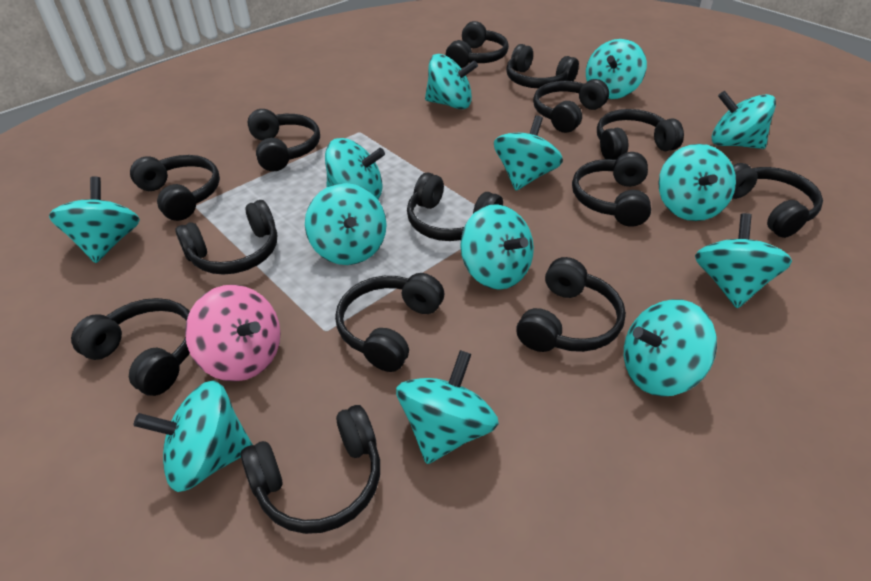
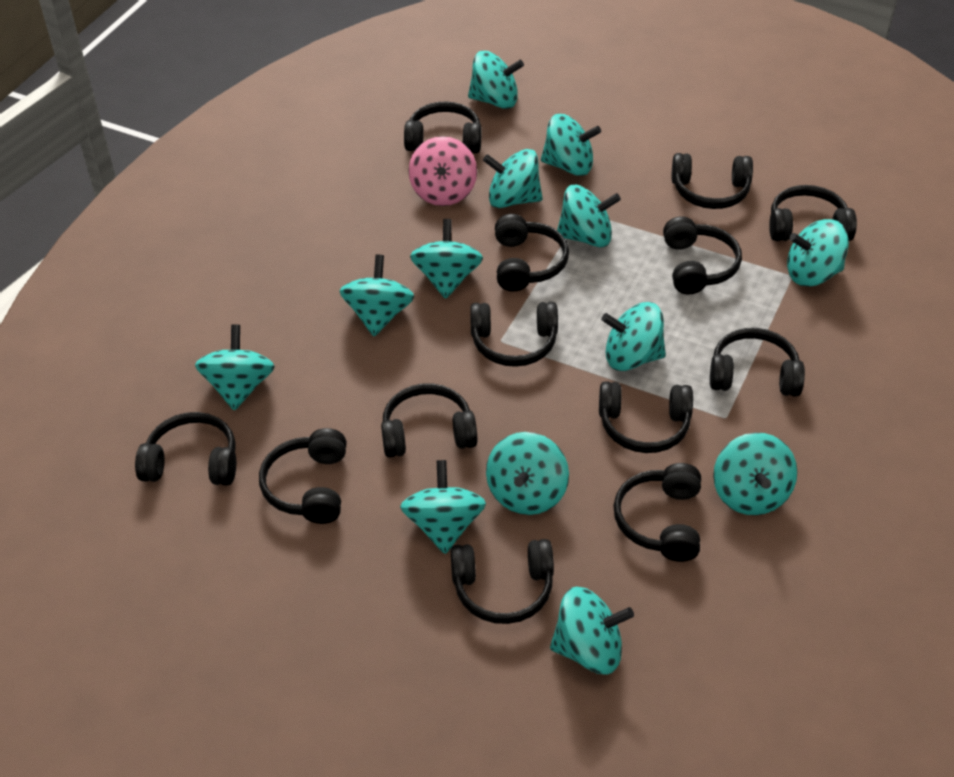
black headphones: [71,298,190,396] [130,155,220,221] [175,200,277,275] [241,405,380,534] [248,109,320,171] [335,273,444,372] [407,172,503,241] [446,21,509,68] [506,44,579,88] [516,257,626,352] [533,79,609,133] [572,152,651,227] [597,109,684,160] [732,163,823,238] = 14 -> [135,412,236,485] [259,428,347,524] [381,383,478,458] [404,101,482,154] [451,539,554,624] [470,302,558,367] [495,214,569,292] [599,381,693,453] [613,463,701,562] [663,216,742,295] [672,153,753,209] [710,328,805,397] [769,185,857,241] = 13

